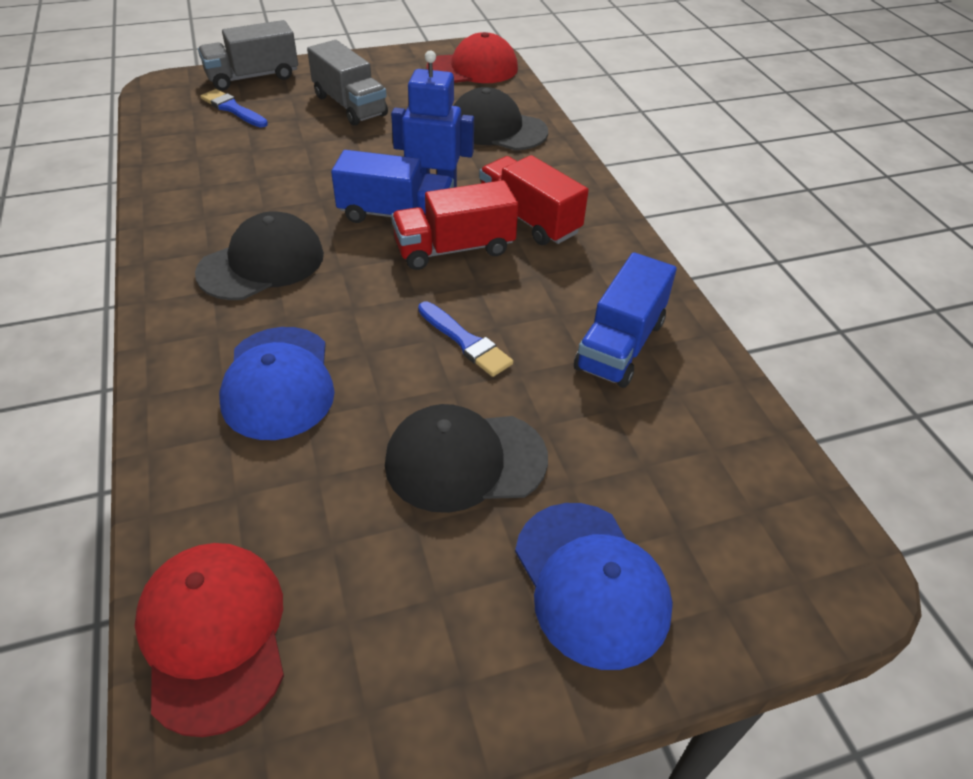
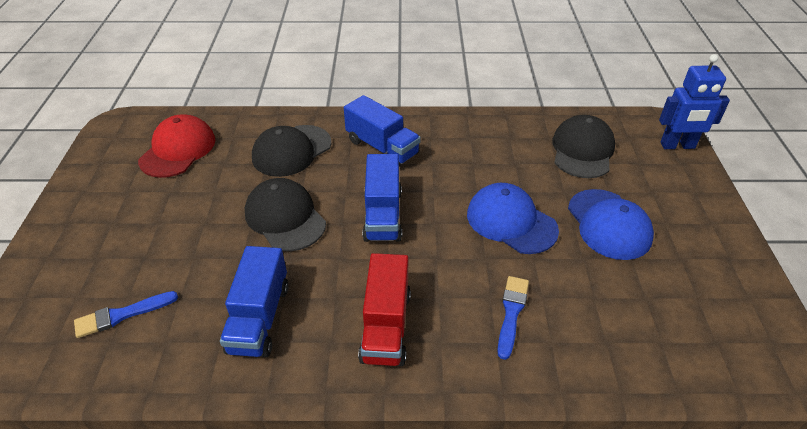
blue truck: [331,150,454,223] [574,252,677,388] = 2 -> [220,246,289,357] [344,95,421,166] [362,154,402,242] = 3
grey truck: [198,20,298,90] [307,40,388,126] = 2 -> none = 0
red cap: [135,543,284,737] [426,32,518,83] = 2 -> [138,115,216,178] = 1
red truck: [391,180,518,270] [479,155,589,245] = 2 -> [358,253,411,366] = 1

